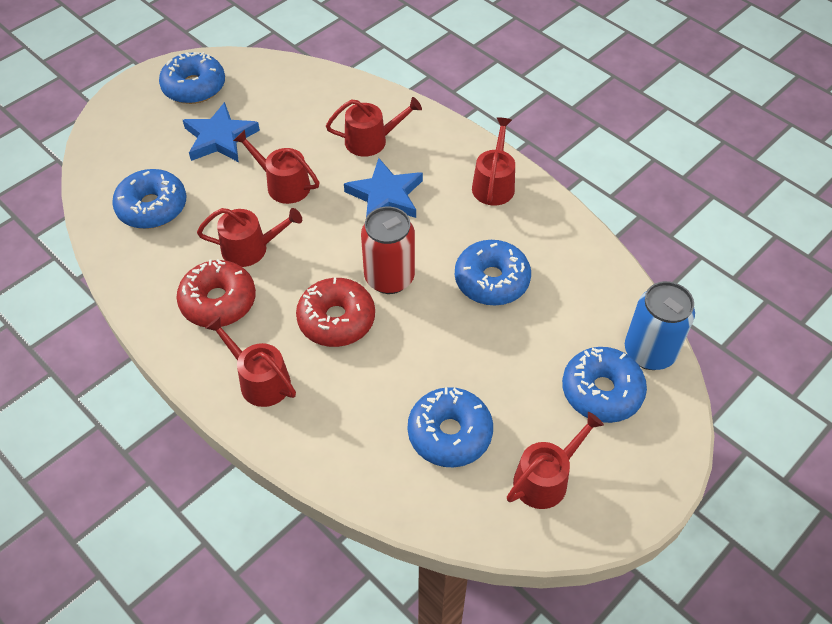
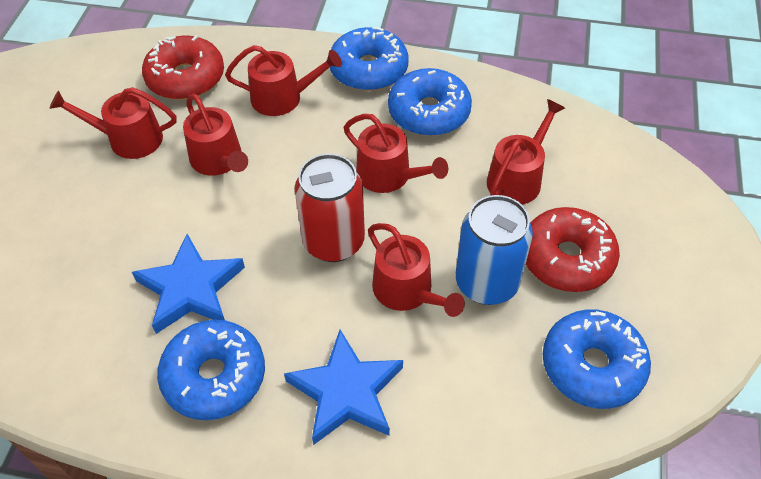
blue donut: [112,169,186,229] [159,52,225,104] [408,387,493,468] [455,240,531,306] [562,347,647,423] = 5 -> [157,320,265,420] [330,27,408,91] [388,68,472,136] [543,309,651,409] = 4

